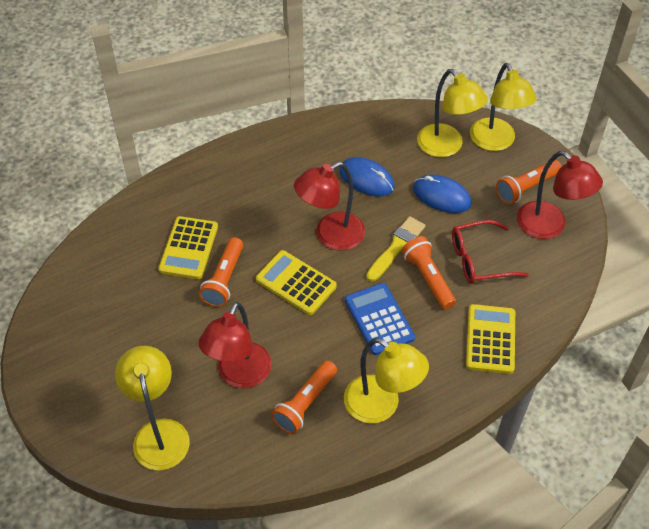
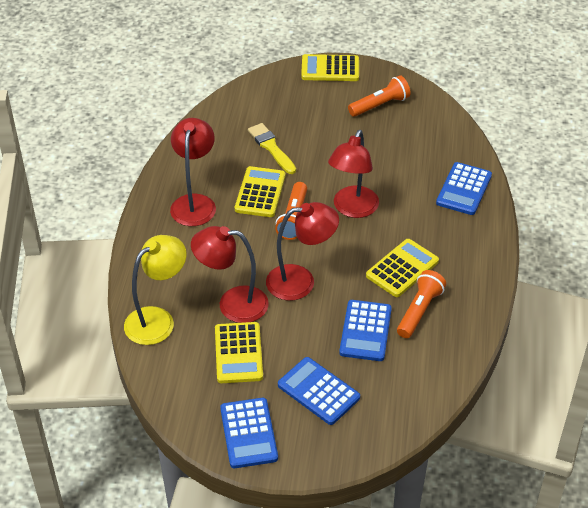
blue calculator: [345,283,415,355] = 1 -> [220,398,278,468] [278,357,360,425] [339,300,392,361] [436,162,492,215] = 4
blue mouse: [340,157,395,197] [413,174,472,213] = 2 -> none = 0
orange flashlight: [199,237,243,307] [271,360,337,434] [402,236,456,310] [496,160,562,205] = 4 -> [275,182,307,240] [348,76,411,117] [397,270,446,338] = 3
red glasses: [452,220,529,284] = 1 -> none = 0
red lamp: [198,302,271,388] [294,162,365,251] [517,151,603,239] = 3 -> [170,118,216,226] [191,226,269,323] [266,202,339,301] [328,130,379,218] = 4
yellow calculator: [158,216,218,279] [256,250,337,315] [466,304,515,374] = 3 -> [215,322,263,383] [235,166,286,217] [301,54,359,81] [366,239,439,297] = 4
yellow lamp: [115,346,190,470] [344,338,429,423] [417,69,488,157] [470,63,537,151] = 4 -> [124,235,186,345] = 1

